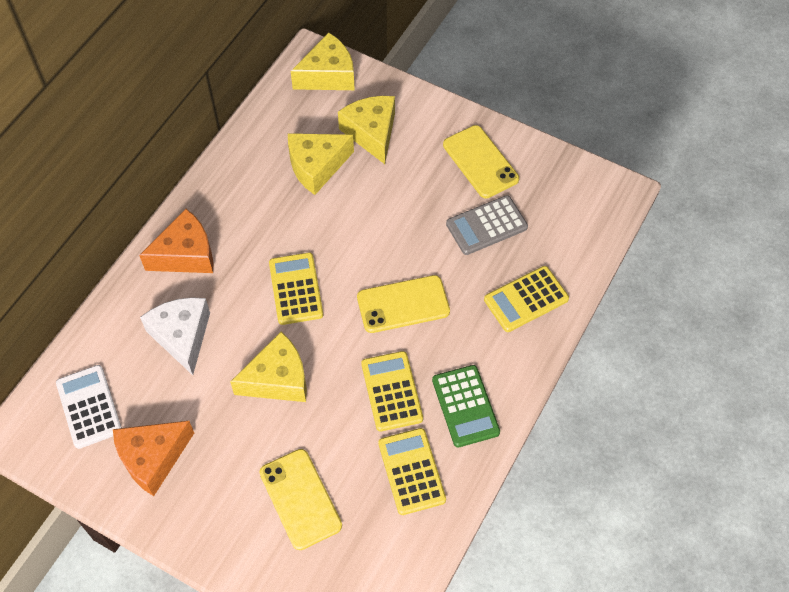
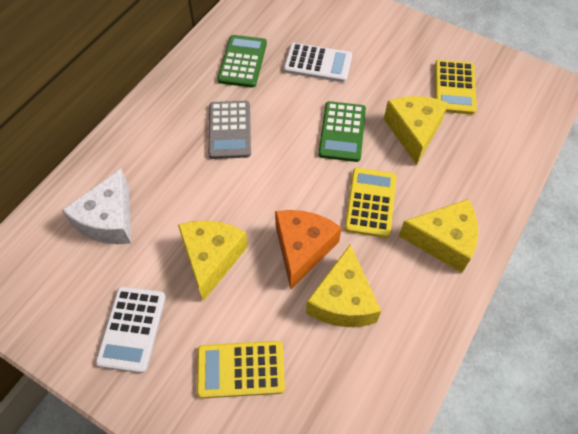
green calculator: [432,365,500,447] = 1 -> [217,35,267,88] [318,101,366,162] = 2
orange cheese: [113,421,194,496] [139,209,213,273] = 2 -> [275,210,342,289] = 1
white calculator: [56,365,122,449] = 1 -> [95,286,166,373] [284,43,352,82] = 2
yellow calculator: [269,253,323,325] [361,351,423,431] [378,428,446,515] [484,266,569,332] = 4 -> [197,341,285,398] [345,168,396,238] [435,60,477,115] = 3
yellow phone: [259,449,342,550] [357,275,450,333] [443,125,519,199] = 3 -> none = 0

